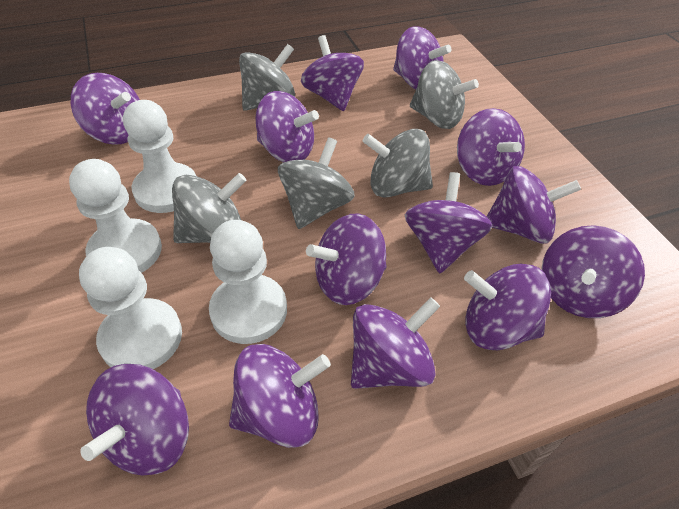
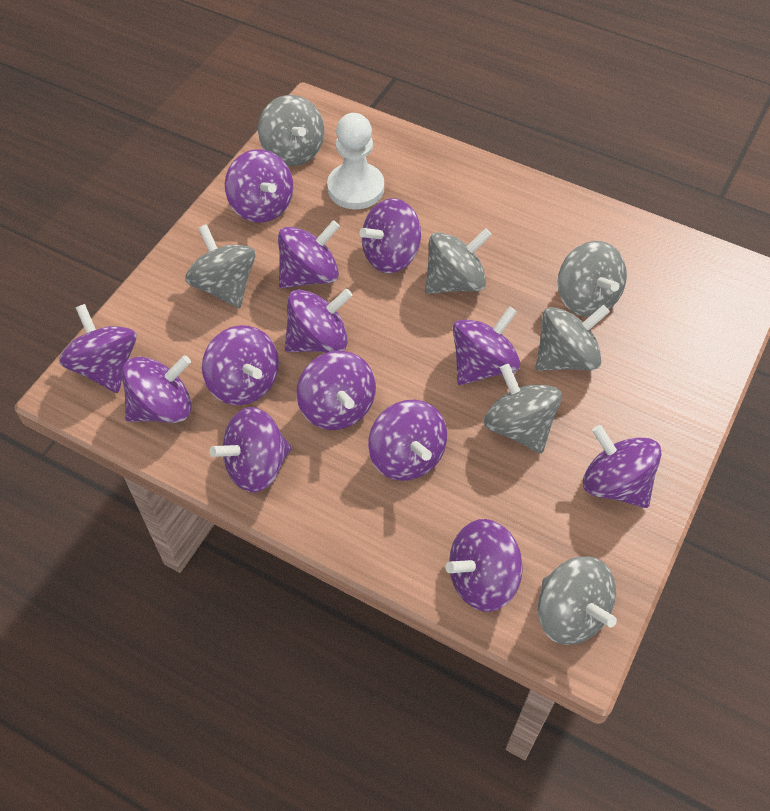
grey spinning top: [172,173,247,243] [239,44,295,111] [278,137,355,229] [363,129,433,198] [410,60,479,129] = 5 -> [185,224,256,308] [258,95,324,166] [425,228,492,294] [484,364,562,454] [535,305,610,371] [538,556,617,645] [558,241,627,317] = 7
white pawn: [69,159,162,273] [79,247,182,369] [123,100,196,213] [209,220,287,344] = 4 -> [327,113,384,209] = 1

